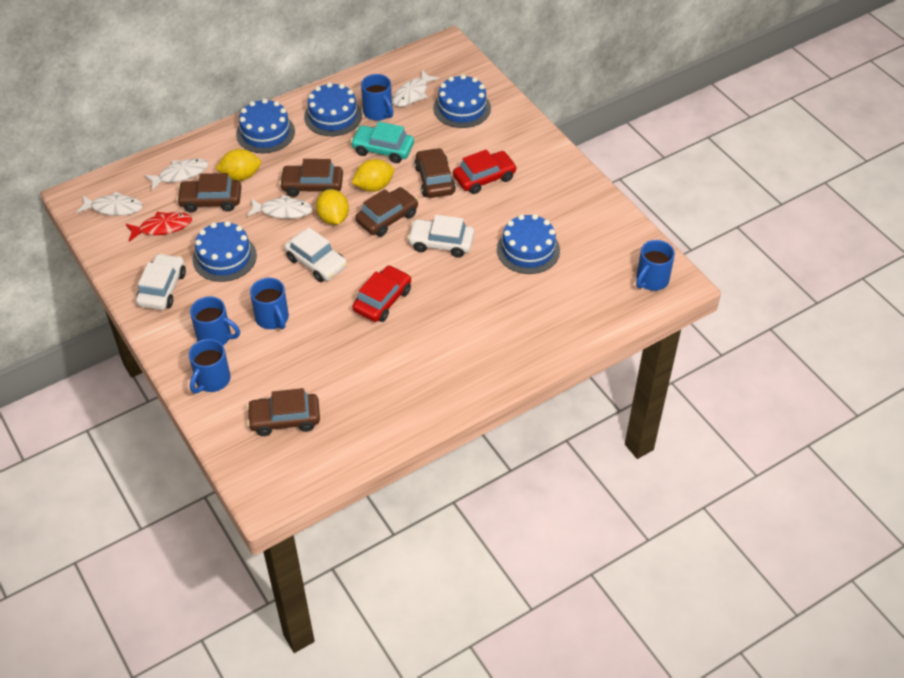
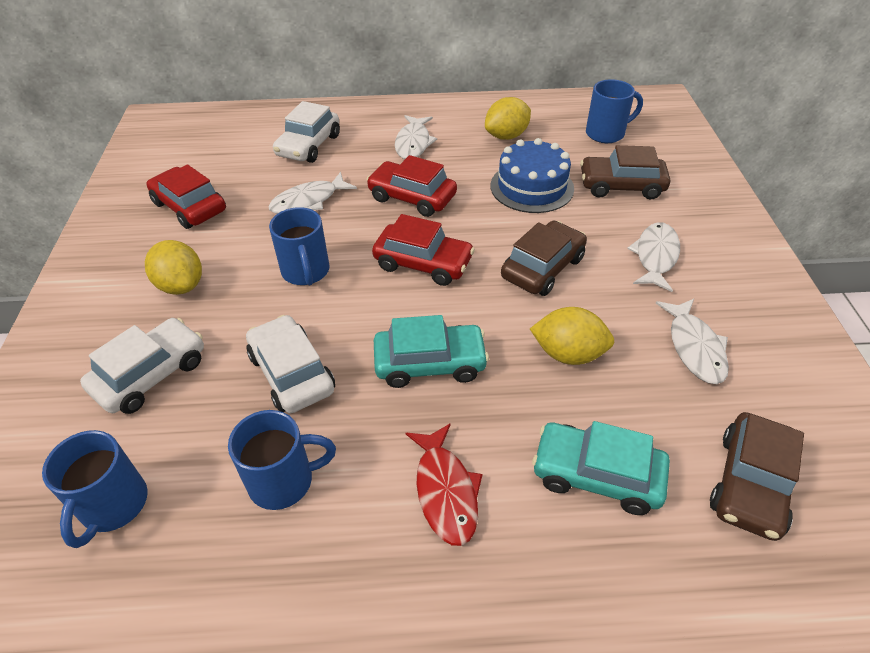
blue cake: [193,221,257,282] [236,98,295,153] [304,82,362,136] [433,74,491,128] [497,214,560,274] = 5 -> [491,138,574,213] = 1
blue mug: [189,339,230,394] [190,296,240,345] [250,278,289,329] [361,74,393,121] [636,240,675,291] = 5 -> [42,430,148,548] [228,410,336,510] [269,207,330,285] [586,79,643,143] = 4
brown car: [177,173,241,213] [247,388,320,436] [279,159,343,197] [355,187,418,237] [414,148,456,198] = 5 -> [501,221,587,296] [580,145,670,199] [710,412,804,541] = 3
red car: [352,265,411,322] [453,149,517,194] = 2 -> [146,164,226,229] [366,155,457,217] [372,214,475,286] = 3
turquoise car: [351,122,414,163] = 1 -> [374,315,489,388] [532,421,670,515] = 2

